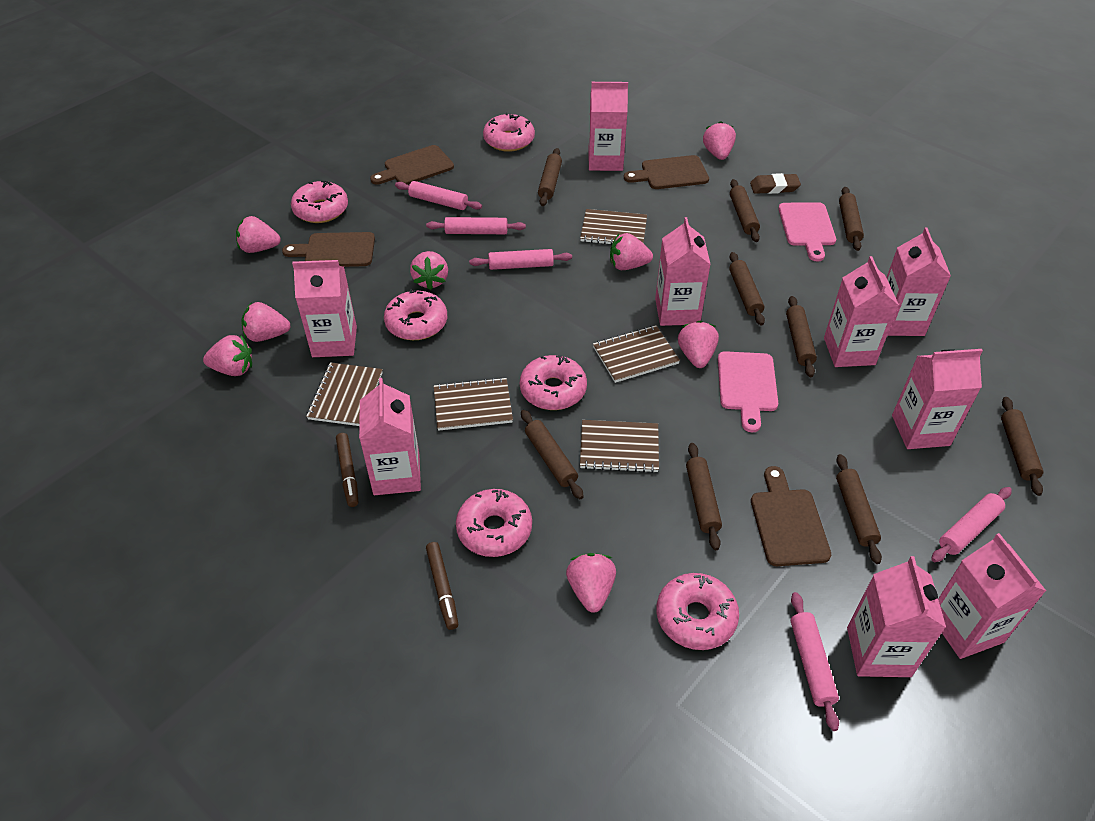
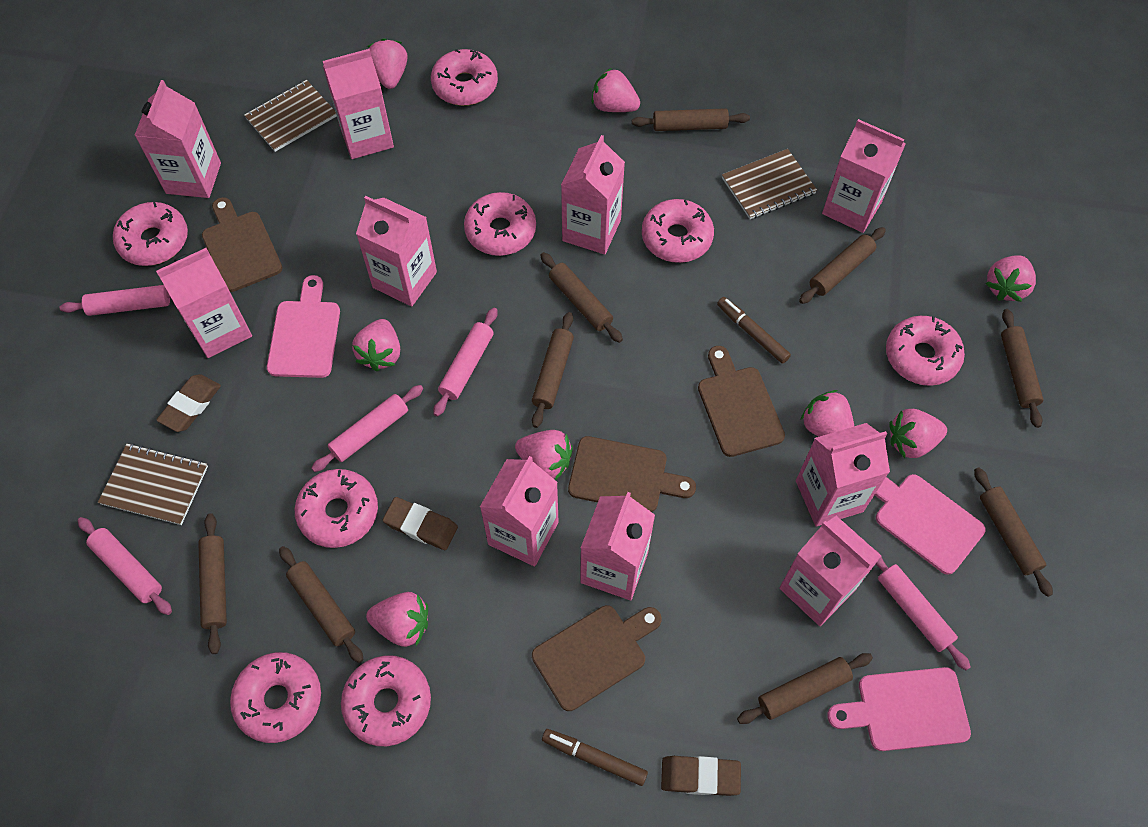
brown eraser: [750,173,801,194] = 1 -> [156,374,221,432] [383,497,458,550] [661,756,741,796] = 3
brown notebook: [306,363,383,426] [434,377,513,431] [580,209,647,245] [580,420,659,473] [593,325,680,383] = 5 -> [98,443,208,525] [244,80,337,152] [722,149,817,219] = 3
pink carton: [292,260,357,357] [359,378,421,495] [588,82,628,171] [655,217,711,326] [824,256,899,367] [847,556,946,677] [886,227,951,336] [892,349,983,449] [938,533,1046,659] = 9 -> [134,80,221,198] [156,248,252,358] [323,49,394,159] [356,196,437,307] [480,456,559,566] [561,135,625,254] [580,492,655,600] [779,516,881,626] [796,423,890,526] [822,119,906,233] = 10
pink cutting board: [718,351,778,432] [778,202,836,261] = 2 -> [267,275,340,378] [828,667,971,751] [875,474,985,575] = 3
pink donut: [291,181,348,223] [384,289,447,340] [456,489,532,557] [483,113,535,152] [520,355,587,410] [657,573,739,650] = 6 -> [113,202,188,266] [230,652,321,743] [295,469,378,548] [341,655,431,746] [431,49,498,106] [464,192,536,256] [642,199,714,263] [886,316,965,386] = 8

